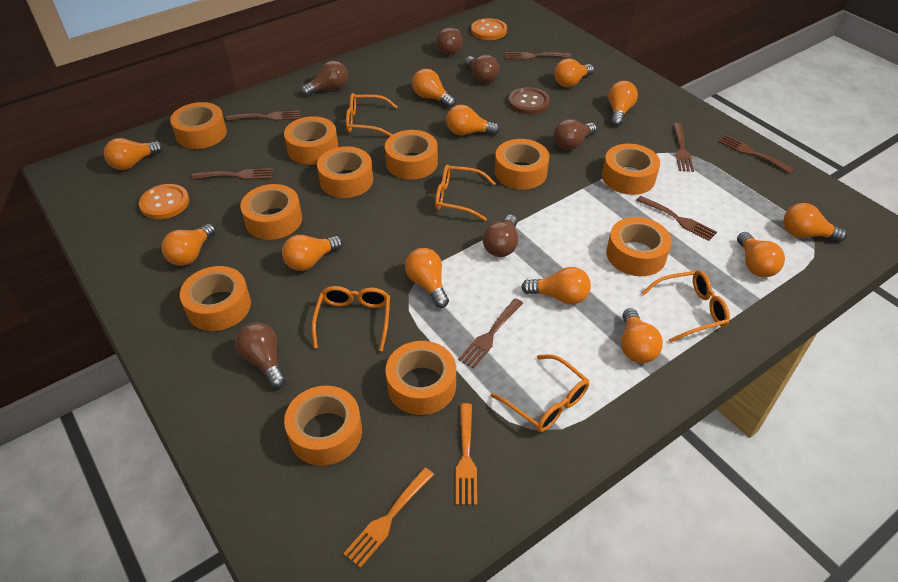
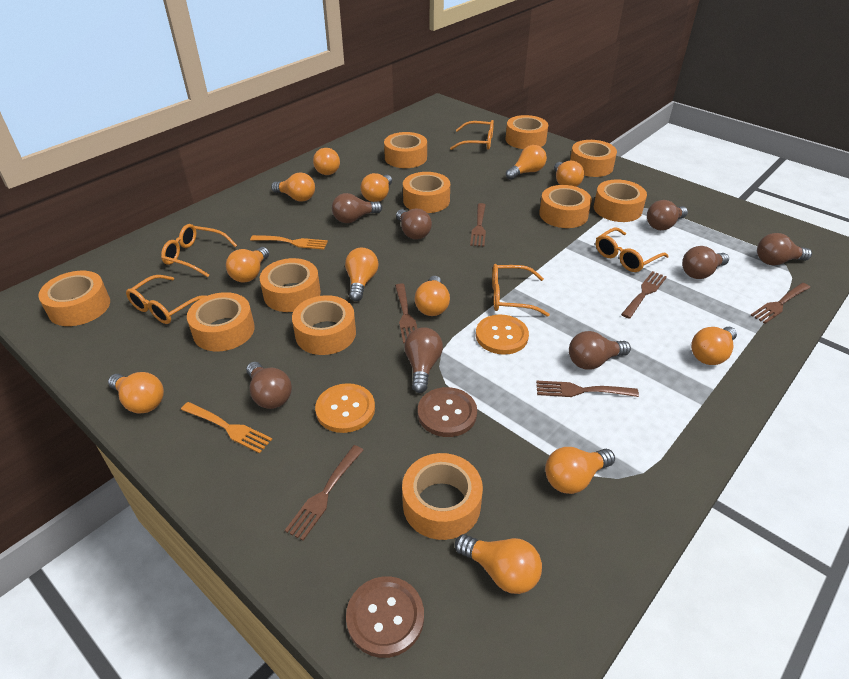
brown button: [508,87,550,114] = 1 -> [346,576,424,658] [418,387,477,437] = 2
brown fork: [192,168,273,180] [226,110,300,121] [458,298,523,369] [505,52,571,60] [636,196,717,241] [673,123,694,172] [719,135,794,174] = 7 -> [285,445,363,541] [395,284,417,344] [470,203,486,247] [536,381,639,397] [621,271,667,319] [751,283,810,324] = 6
brown light bulb: [235,322,286,388] [301,61,348,96] [436,28,463,55] [465,55,499,83] [483,215,518,257] [554,119,597,150] = 6 -> [246,362,292,409] [332,193,382,223] [396,209,432,240] [404,327,443,393] [569,331,631,370] [647,200,688,230] [682,246,729,279] [757,233,812,265] = 8

